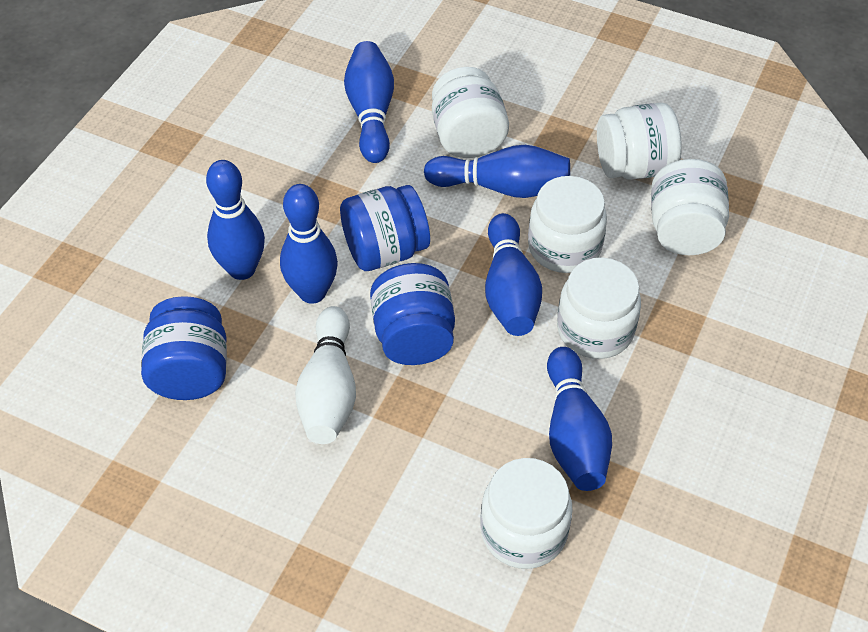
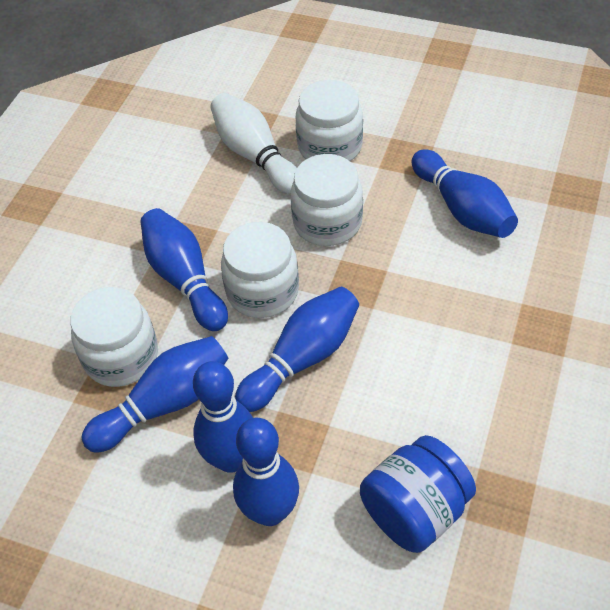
blue jar: [141,296,227,400] [340,185,430,271] [370,263,455,365] = 3 -> [360,435,476,553] = 1
white jar: [432,67,509,158] [481,458,572,569] [528,176,607,273] [557,258,641,359] [597,102,682,180] [651,159,729,255] = 6 -> [70,287,158,387] [221,222,299,318] [291,154,363,246] [296,80,363,161] = 4

